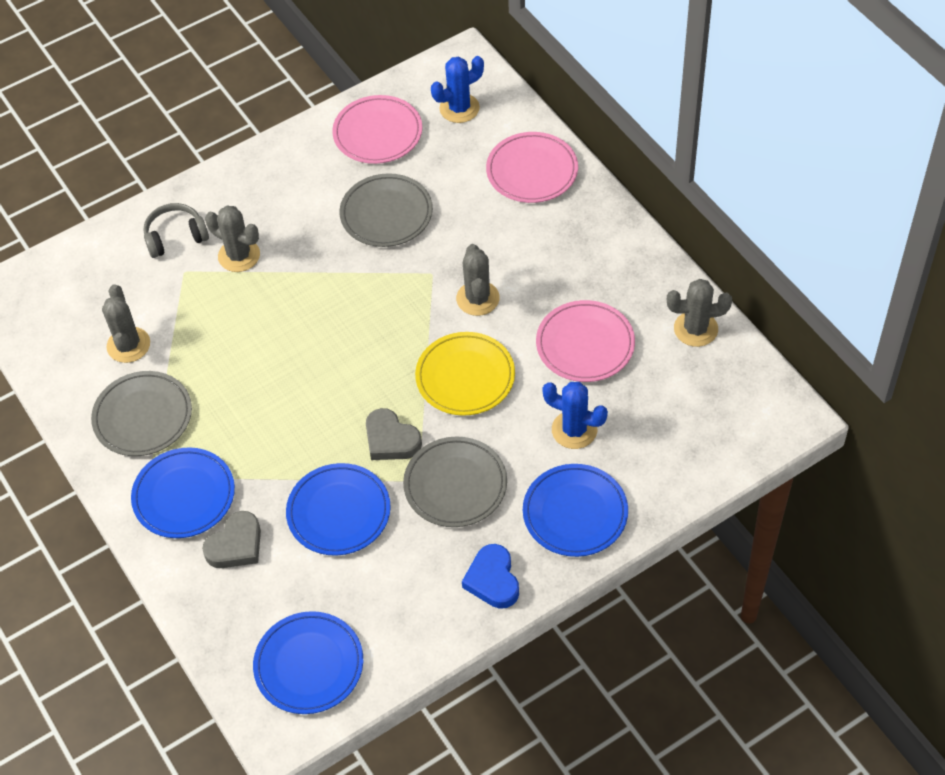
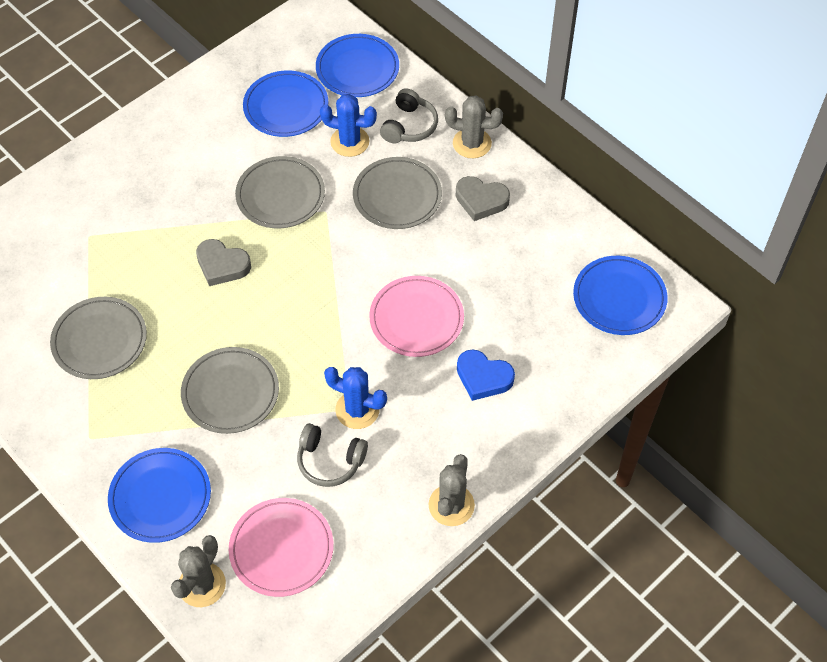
grey cactus: [102,284,150,363] [205,206,260,272] [456,244,500,316] [667,279,732,347] = 4 -> [171,535,226,607] [429,454,475,526] [445,96,503,158] = 3
grey headphones: [143,203,209,258] = 1 -> [297,423,368,487] [380,88,438,143] = 2
grey plate: [91,371,192,456] [340,173,433,247] [403,437,507,527] = 3 -> [50,297,147,379] [181,347,279,434] [235,156,325,228] [353,157,442,229] = 4
pink plate: [332,95,422,164] [486,132,578,203] [536,300,635,382] = 3 -> [229,498,333,597] [369,276,464,357] = 2
yellow plate: [415,332,515,416] = 1 -> none = 0

